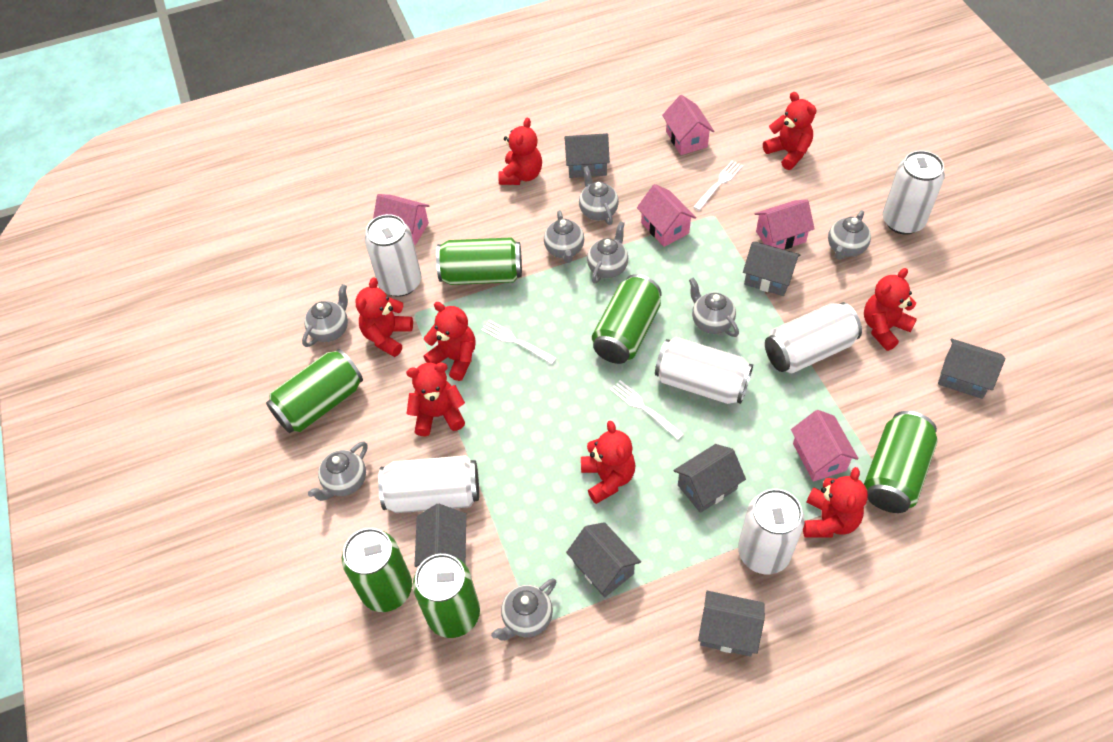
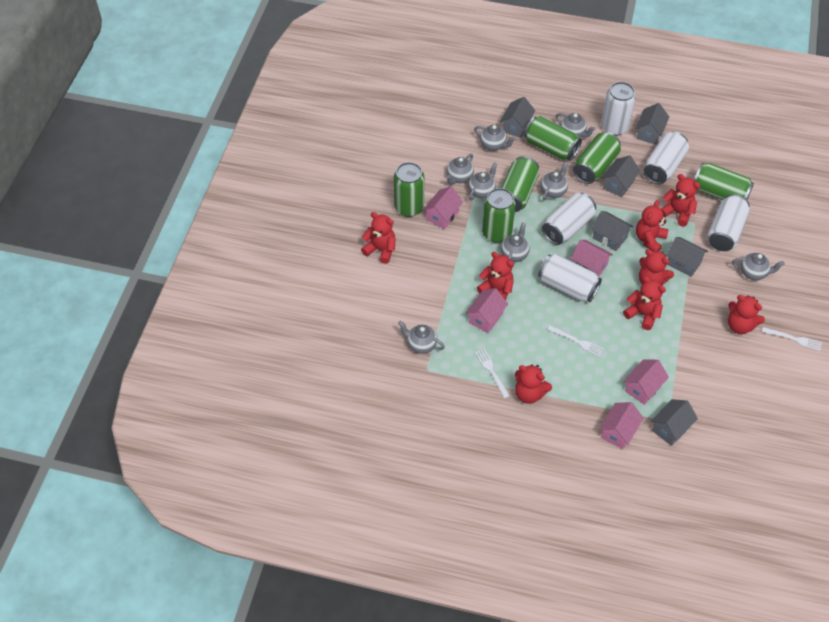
grey house: [414,504,466,567] [564,133,610,178] [566,522,641,598] [674,444,746,513] [698,591,765,657] [743,242,801,296] [938,339,1005,399] = 7 -> [500,97,535,138] [591,211,633,251] [602,155,640,198] [635,103,669,145] [651,399,698,446] [666,237,708,277] = 6
white can: [365,214,421,297] [378,455,479,513] [655,337,753,404] [738,489,805,575] [765,302,862,374] [883,151,945,234] = 6 -> [538,254,602,302] [542,193,596,245] [601,82,636,136] [643,132,689,184] [707,194,750,251] = 5

